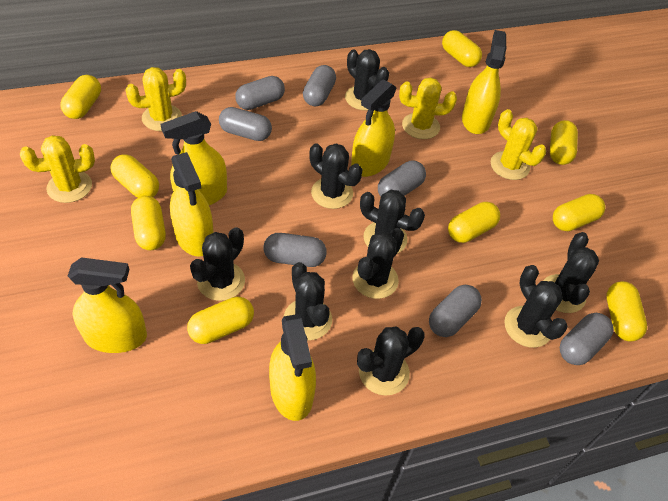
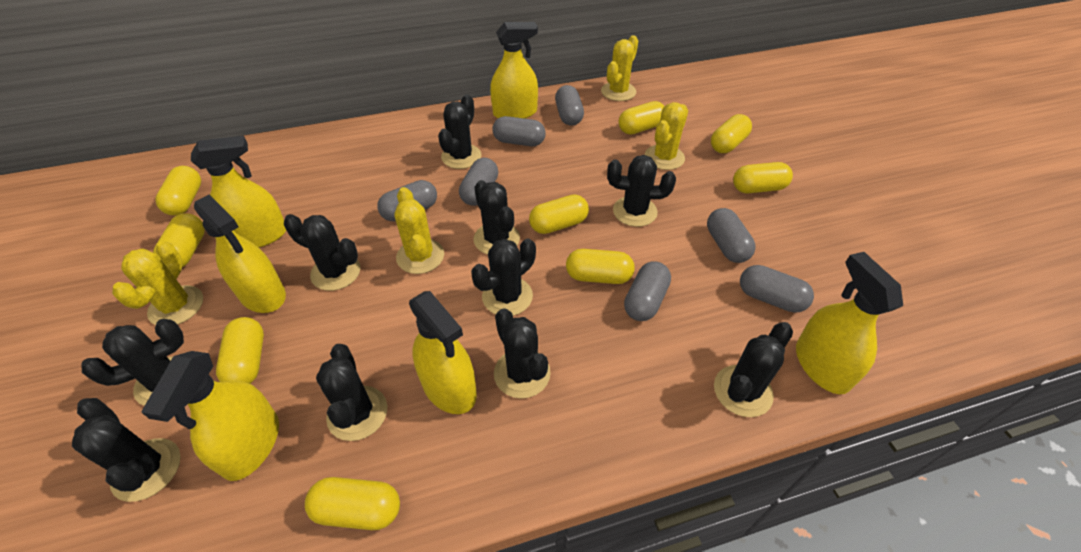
black cactus: [190,227,245,301] [284,262,332,340] [309,143,362,209] [345,49,389,110] [352,228,404,299] [357,326,425,396] [360,190,425,254] [504,265,568,348] [543,232,599,313] = 9 -> [72,398,181,502] [82,319,184,406] [284,214,361,291] [316,344,387,441] [438,94,482,169] [471,238,536,316] [473,180,520,255] [494,309,551,399] [607,155,676,227] [714,322,793,417] = 10

